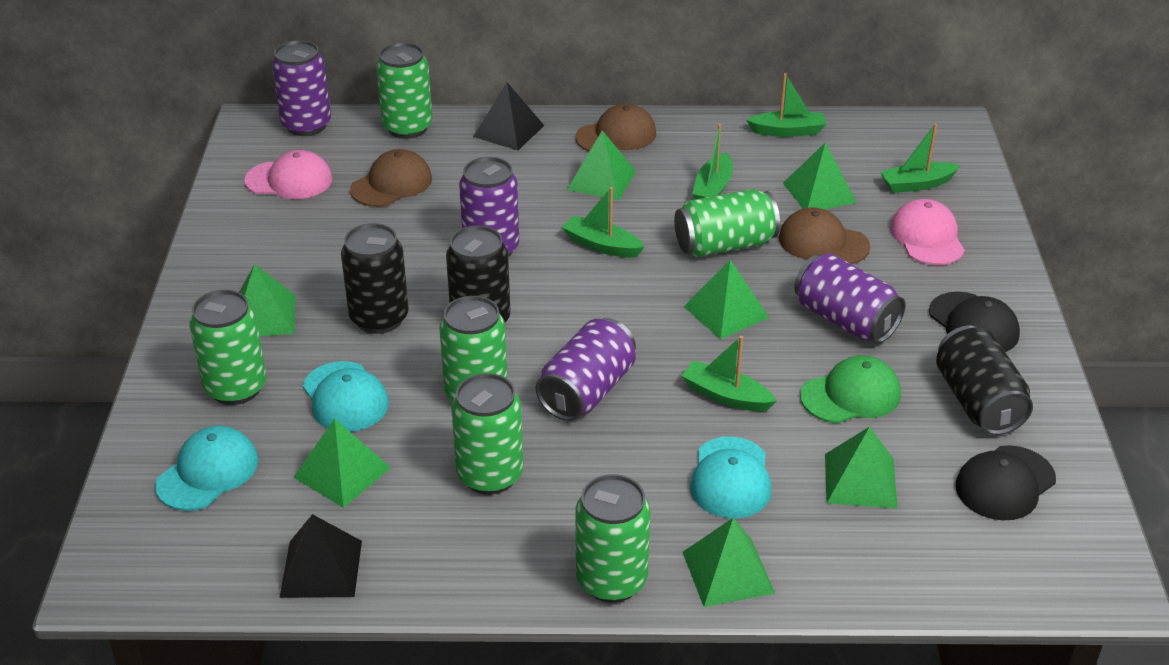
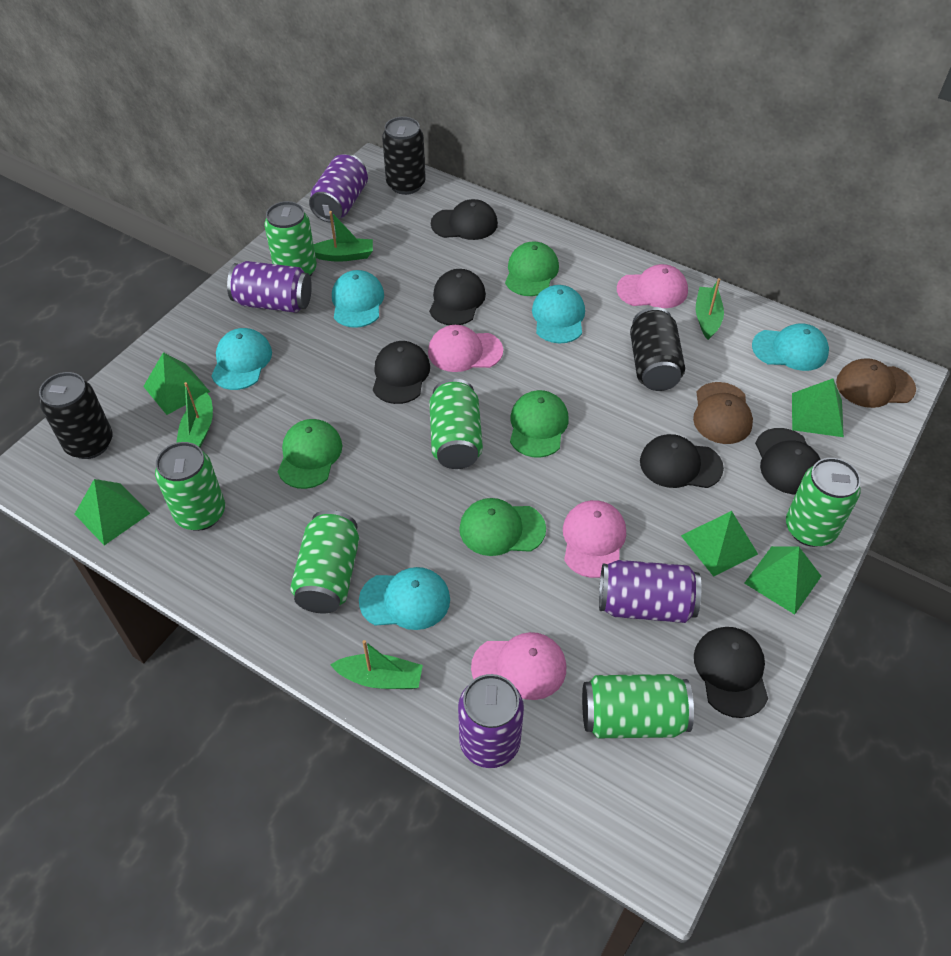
black cap: [929,292,1020,352] [956,445,1056,520] = 2 -> [373,341,430,404] [429,269,486,325] [431,199,498,240] [640,434,724,488] [694,627,768,718] [755,428,821,494] = 6
black pyramid: [279,514,362,598] [473,82,544,150] = 2 -> none = 0
brown cap: [350,149,432,207] [575,104,656,152] [779,208,870,264] = 3 -> [693,382,753,444] [836,358,916,408] = 2
green boat: [562,187,644,258] [681,336,777,411] [692,124,733,199] [746,73,826,137] [880,124,961,193] = 5 -> [176,382,213,447] [314,211,373,262] [330,640,423,689] [696,278,724,340] = 4
green cap: [800,355,901,423] = 1 -> [278,419,342,489] [459,498,546,556] [505,241,559,296] [510,390,569,458] = 4
green pyramid: [239,264,295,336] [293,418,391,508] [567,130,636,201] [683,518,775,607] [684,260,769,339] [783,142,857,209] [825,427,898,509] = 7 -> [75,479,150,545] [143,352,210,415] [681,511,758,577] [744,546,821,615] [792,379,844,437] = 5
pink cap: [245,150,332,199] [890,199,965,265] = 2 -> [428,325,503,372] [471,632,566,700] [563,500,626,578] [617,264,688,308] = 4
turquoise cap: [155,426,258,511] [303,361,389,432] [690,437,772,518] = 3 -> [211,328,272,390] [332,270,384,328] [359,567,450,630] [532,285,585,344] [752,323,829,371] = 5

